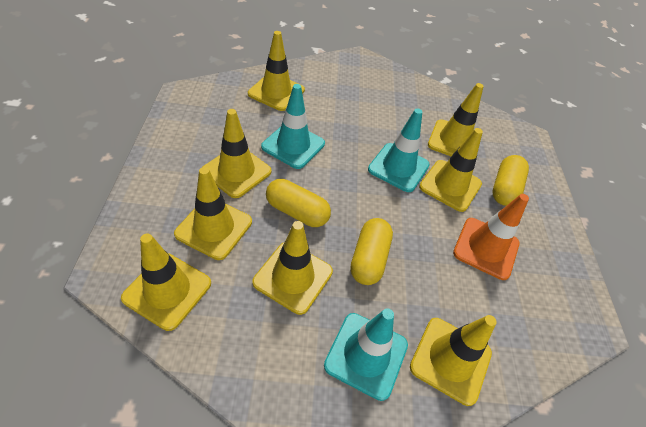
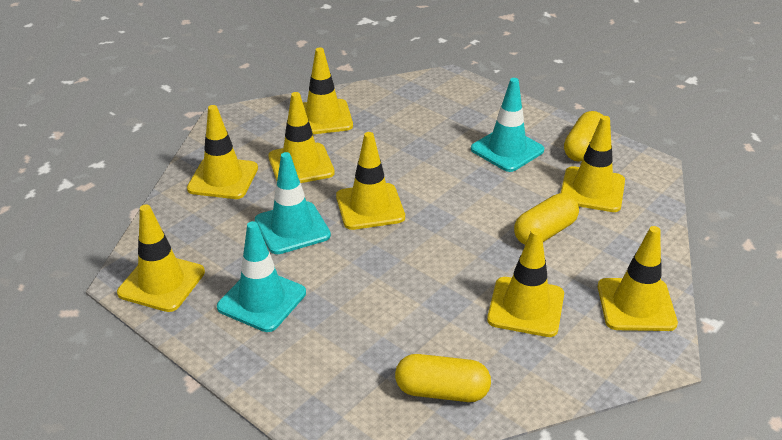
orange traffic cone: [453,194,529,280] = 1 -> none = 0

